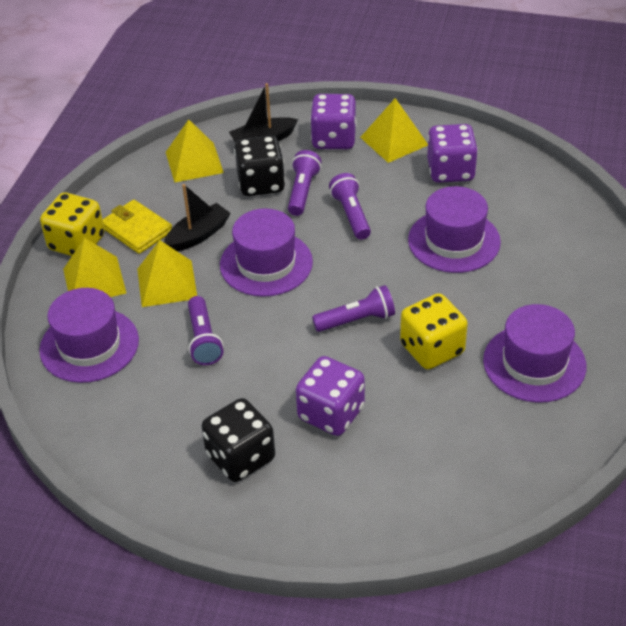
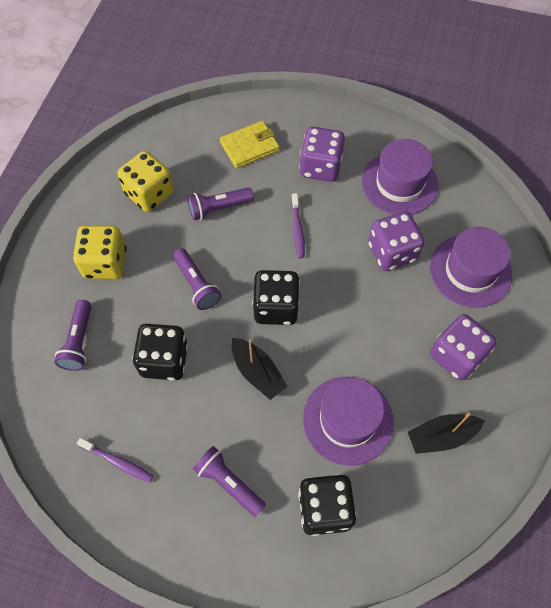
black dice: [202,398,275,482] [234,136,285,196] = 2 -> [132,324,188,381] [252,270,300,325] [298,474,357,536] = 3
purple hat: [39,288,139,383] [220,208,313,297] [408,186,501,273] [483,304,586,403] = 4 -> [303,377,394,466] [362,139,438,215] [430,227,512,308] = 3
purple toothbrush: none = 0 -> [77,438,153,483] [291,193,305,258] = 2
yellow pyramid: [63,238,126,297] [137,240,197,307] [166,119,224,183] [360,98,428,163] = 4 -> none = 0

